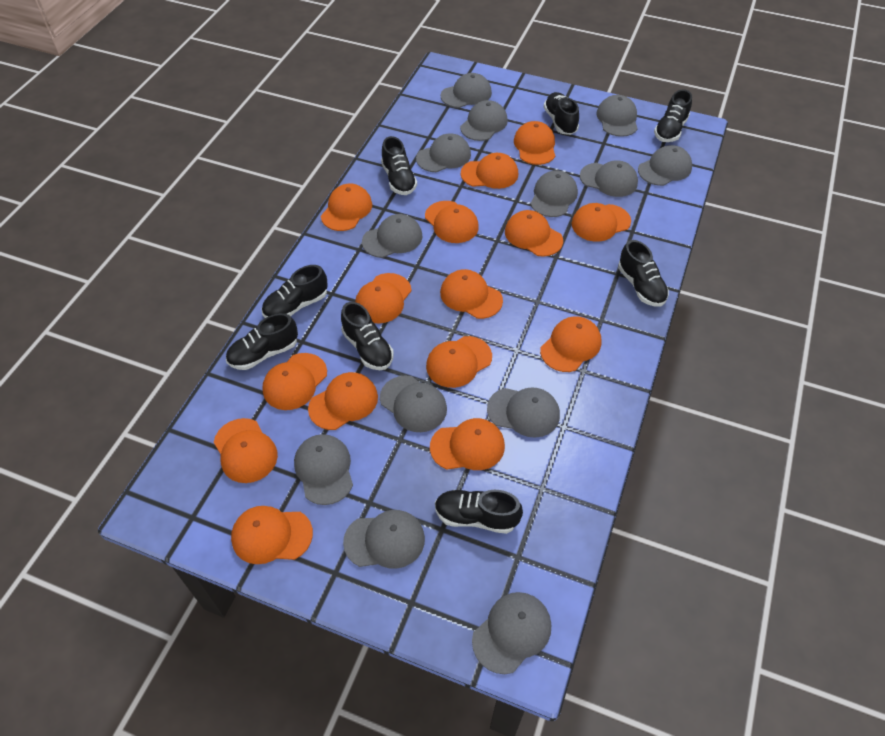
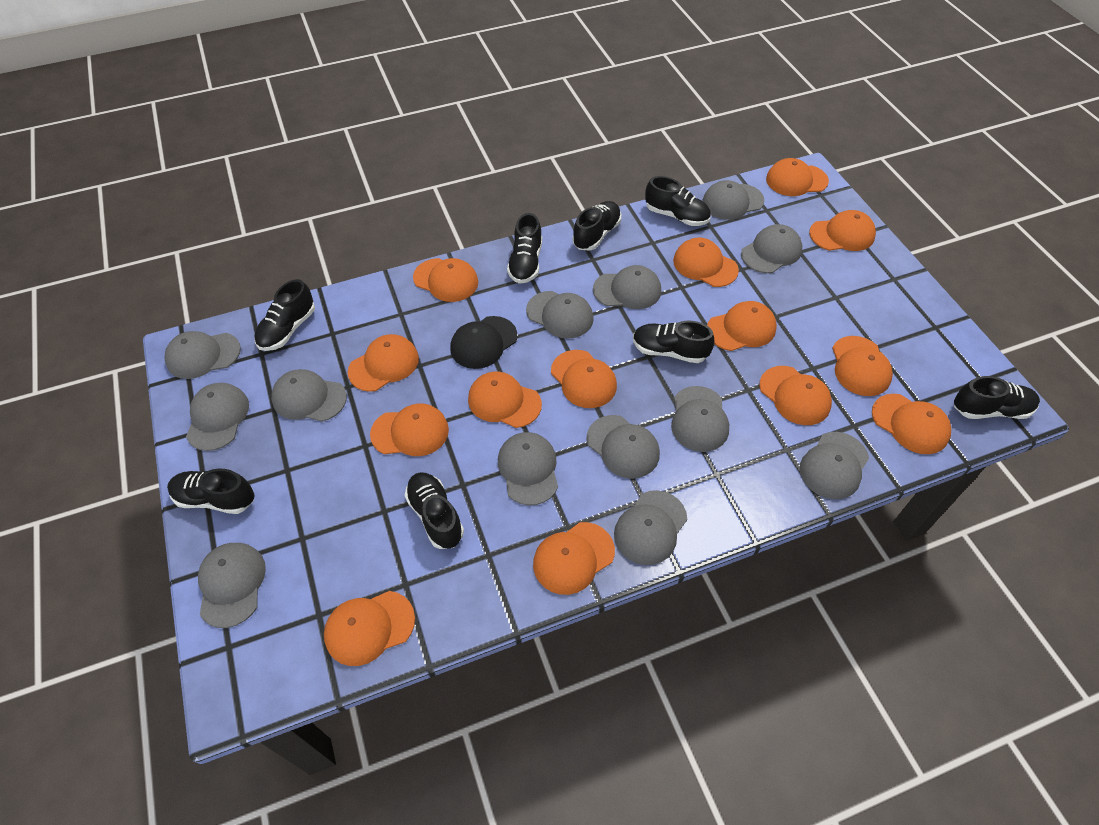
black cap: none = 0 -> [450,316,517,369] = 1
orange cap: [214,418,278,483] [231,506,313,564] [262,353,327,410] [308,372,378,430] [321,184,372,231] [355,273,412,323] [425,201,479,243] [426,336,492,388] [430,418,505,470] [440,269,503,319] [461,153,518,189] [505,210,563,257] [514,121,555,165] [540,316,602,372] [572,203,631,242] = 15 -> [324,591,415,666] [348,334,419,392] [370,403,449,456] [413,258,478,302] [468,371,542,428] [533,522,615,595] [551,350,617,408] [673,238,739,287] [707,301,777,351] [759,366,832,425] [766,158,829,196] [809,210,876,251] [832,336,893,396] [872,394,951,454] = 14

